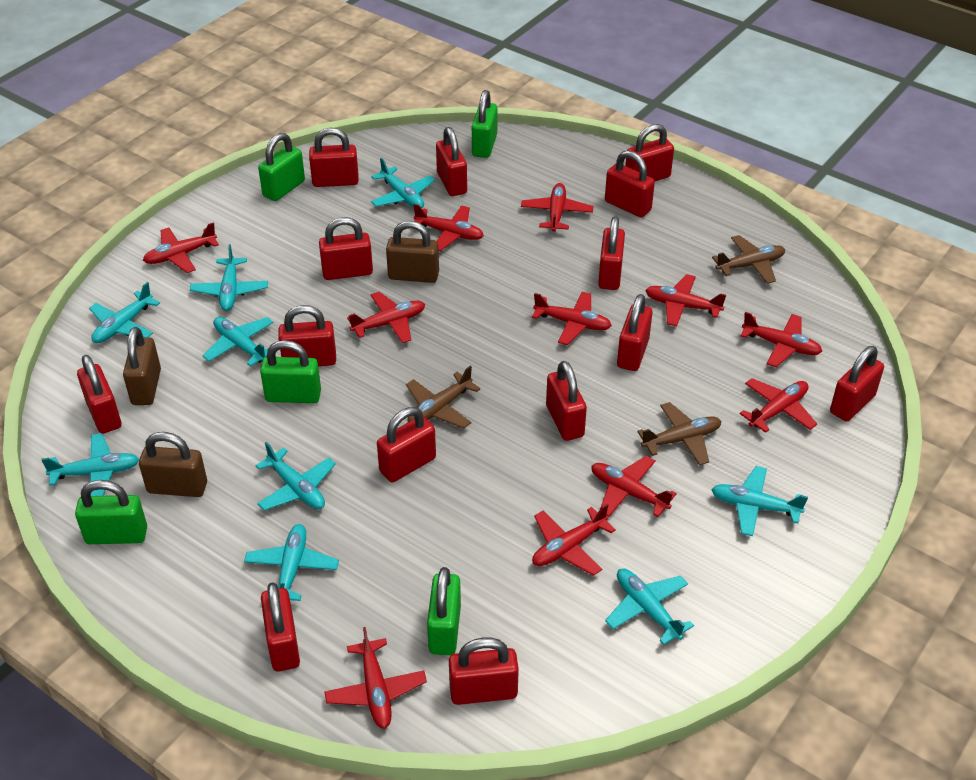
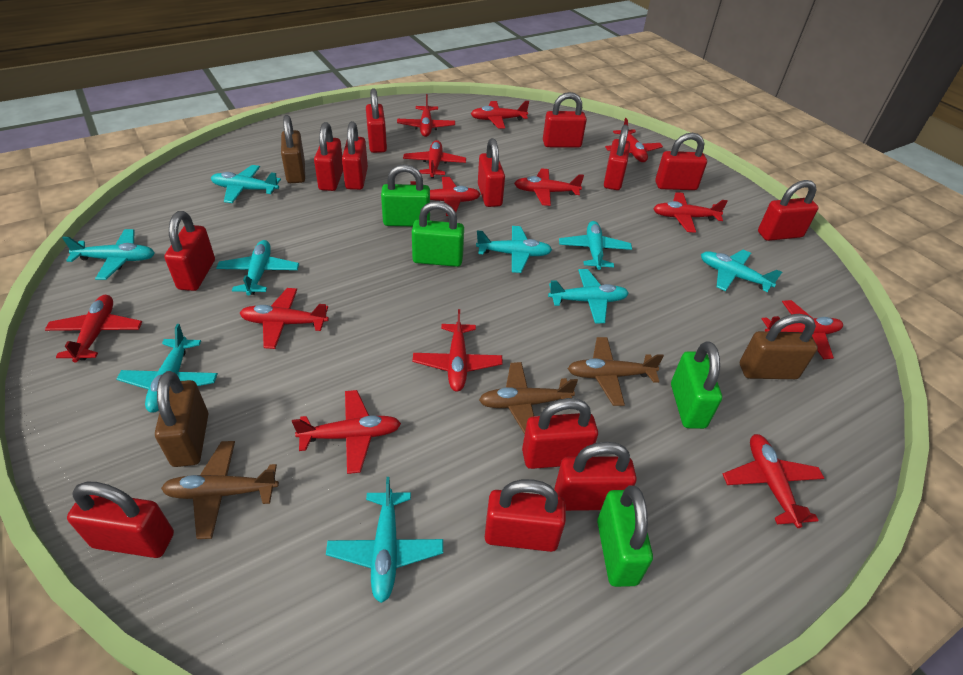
green padlock: [75,480,147,544] [258,133,305,201] [260,340,321,403] [427,567,461,655] [472,90,498,158] = 5 -> [381,164,430,227] [412,201,464,267] [597,486,653,587] [671,341,722,429] = 4
red padlock: [77,355,121,434] [261,582,300,672] [278,305,336,366] [309,127,359,187] [319,217,373,280] [377,407,436,482] [436,127,467,196] [449,637,519,705] [546,361,587,441] [598,216,625,290] [605,150,655,218] [617,294,653,371] [625,124,674,181] [830,346,884,421] = 14 -> [67,481,174,558] [164,211,215,291] [314,122,343,191] [342,121,368,190] [366,88,387,153] [478,138,505,207] [485,479,566,552] [522,398,598,469] [543,92,587,148] [555,442,637,511] [604,125,630,190] [655,133,707,190] [758,180,819,241] = 13
red plane: [143,222,219,273] [324,627,427,729] [347,292,425,343] [413,204,484,251] [521,183,594,232] [532,292,612,345] [532,504,616,576] [591,456,677,517] [645,274,726,326] [740,312,822,367] [740,378,817,433] = 11 -> [45,295,142,362] [240,288,329,349] [292,390,401,474] [397,94,455,137] [403,140,466,178] [410,177,481,216] [412,309,503,392] [471,101,529,129] [514,168,584,206] [605,118,663,162] [653,192,728,233] [723,434,824,528] [762,300,843,359] = 13

